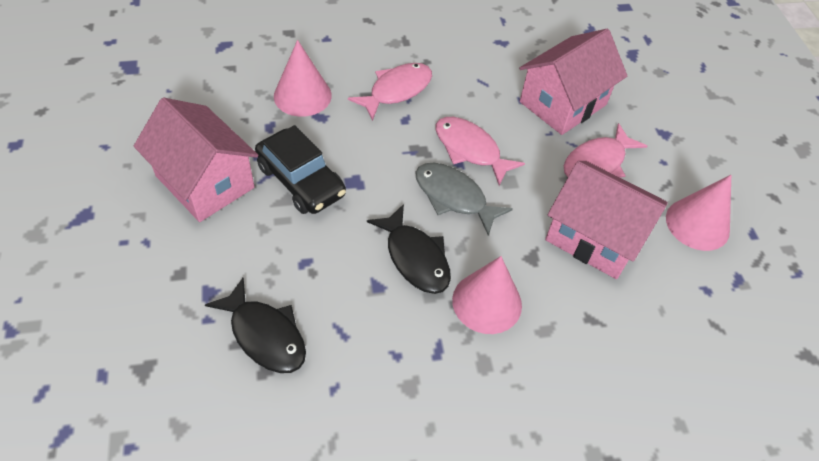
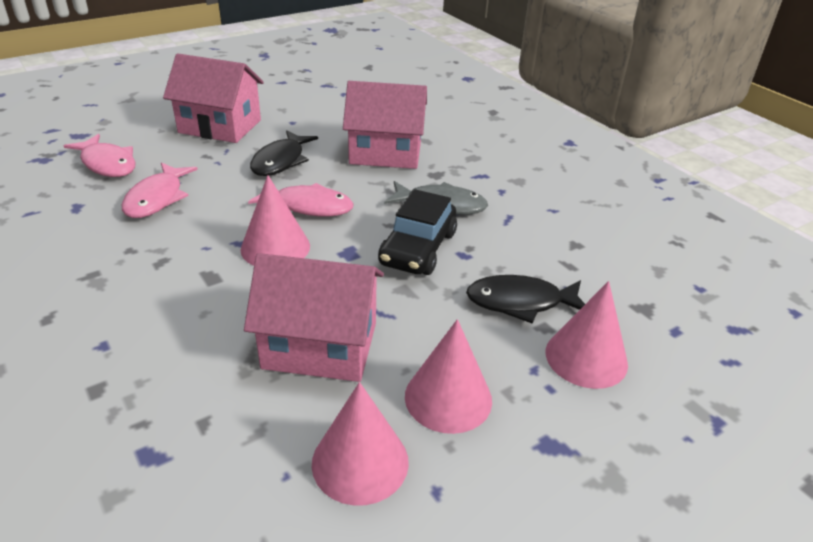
pink cone: [274,40,332,117] [452,256,522,334] [666,175,731,251] = 3 -> [240,175,310,266] [312,382,409,506] [405,319,492,434] [546,281,628,389] = 4

